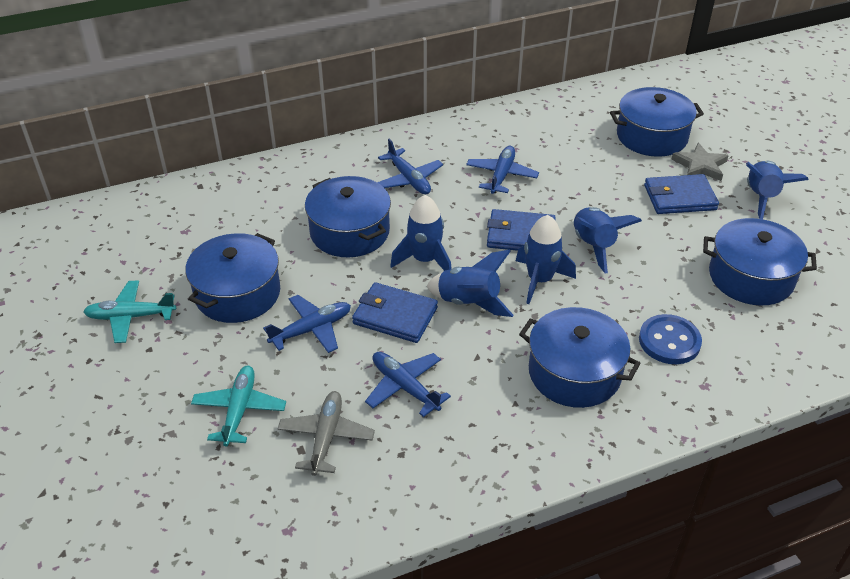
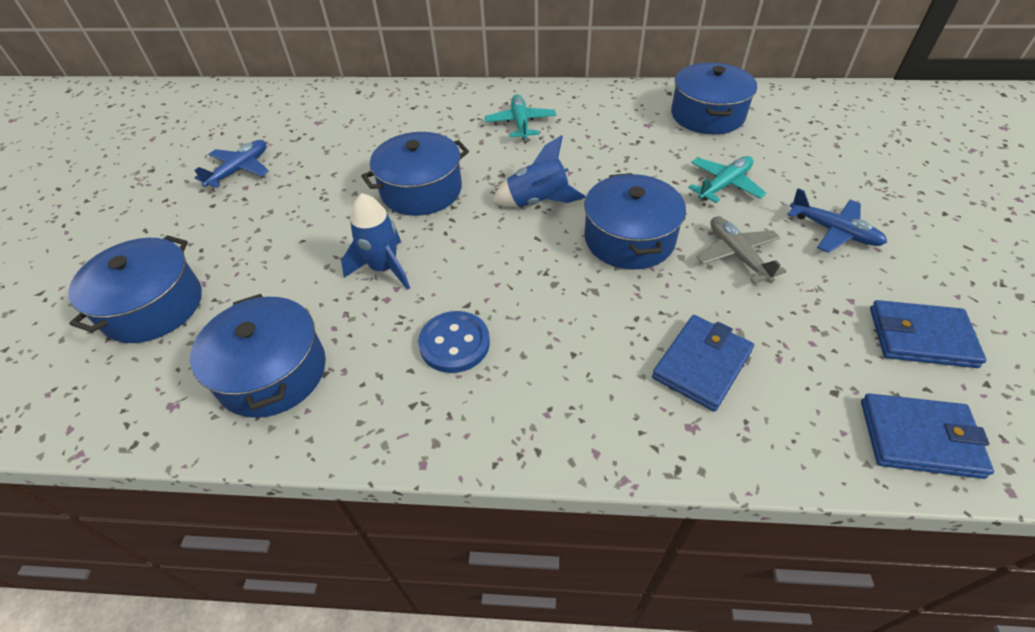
blue plane: [263,295,351,353] [365,352,451,417] [377,139,443,194] [466,146,539,194] = 4 -> [194,140,269,188] [787,188,887,253] = 2
blue rocket: [390,195,452,271] [426,250,514,317] [516,215,576,304] [574,207,642,273] [746,161,809,219] = 5 -> [341,193,410,290] [493,135,586,207] = 2
grey star: [671,143,729,181] = 1 -> none = 0

